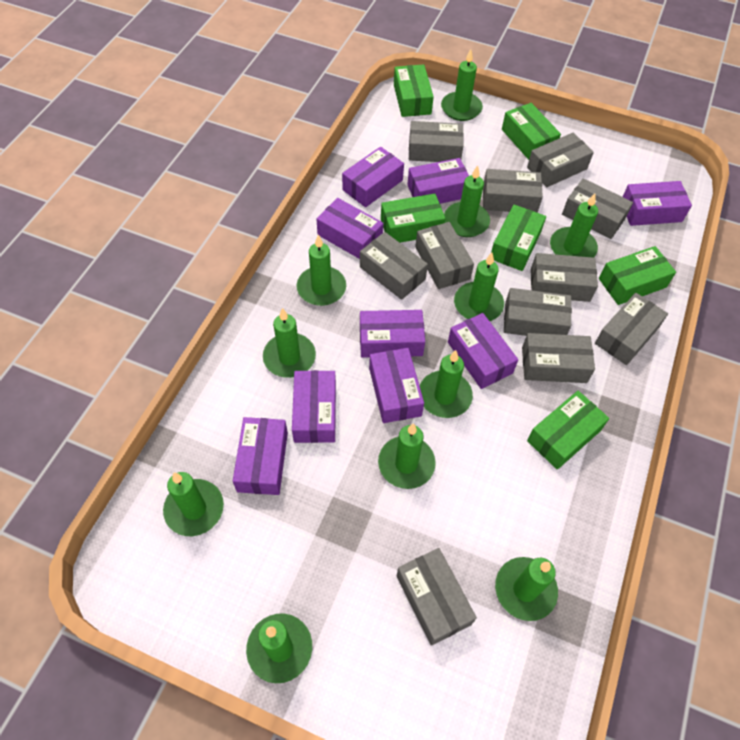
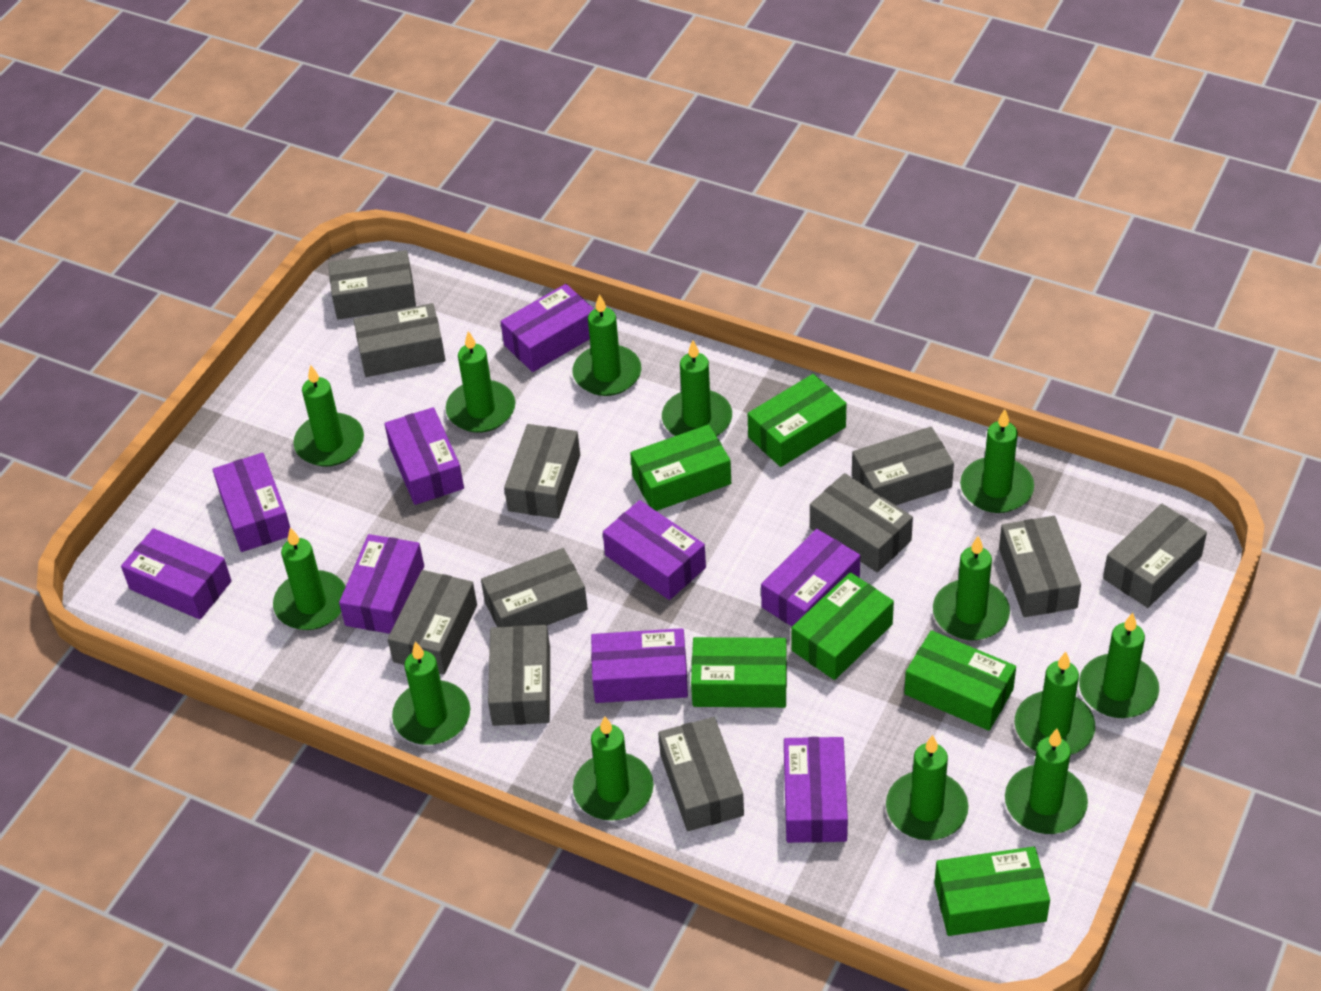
green candle: [163,472,224,536] [246,613,312,683] [263,308,316,378] [297,235,346,306] [378,423,436,489] [420,350,473,418] [441,49,483,121] [444,165,490,237] [454,253,504,321] [495,557,558,621] [550,193,598,258] = 11 -> [273,527,346,630] [294,365,364,467] [392,641,470,745] [446,331,515,433] [572,294,642,396] [573,716,654,821] [662,340,732,437] [886,735,969,840] [933,536,1010,640] [960,409,1034,513] [1005,729,1088,834] [1015,652,1095,755] [1079,613,1159,718] = 13

